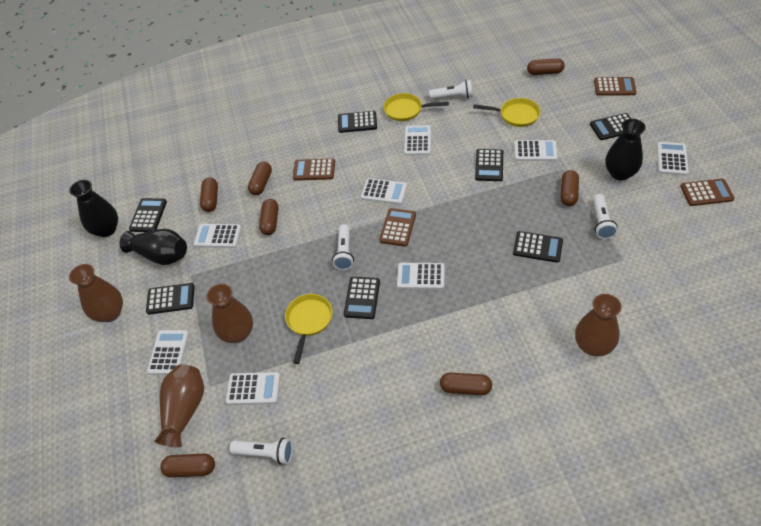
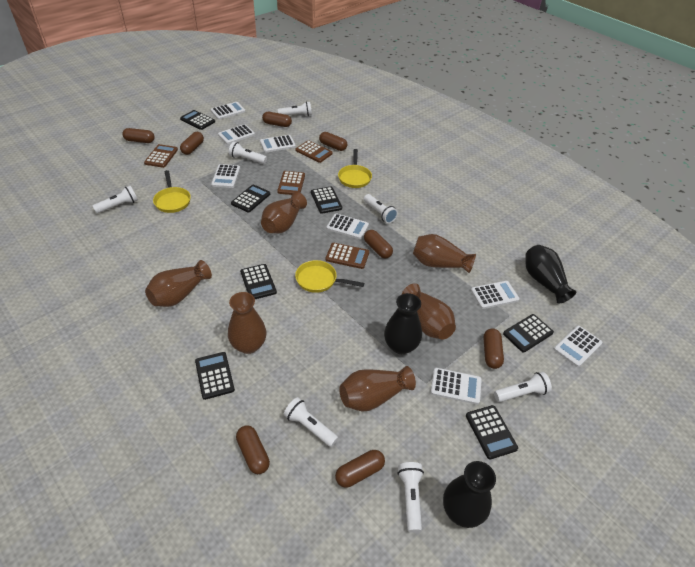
brown capsule: [160,454,215,477] [200,178,218,212] [248,162,272,195] [259,199,278,235] [440,373,492,395] [527,58,565,75] [561,170,579,206] = 7 -> [123,128,155,143] [180,132,204,155] [236,425,270,474] [262,112,292,127] [319,132,348,151] [335,450,385,487] [364,230,393,258] [483,329,504,369] = 8
brown vase: [69,264,123,322] [154,364,204,447] [206,284,253,343] [575,294,622,356] = 4 -> [145,260,212,307] [228,292,266,354] [261,192,307,234] [339,366,416,412] [402,283,456,340] [413,234,476,273] = 6
white flashlight: [230,438,293,465] [332,224,354,270] [429,80,473,99] [593,194,618,239] = 4 -> [93,186,138,214] [229,142,267,164] [278,101,312,116] [284,397,338,447] [364,194,398,223] [397,462,424,533] [494,372,552,402] = 7

